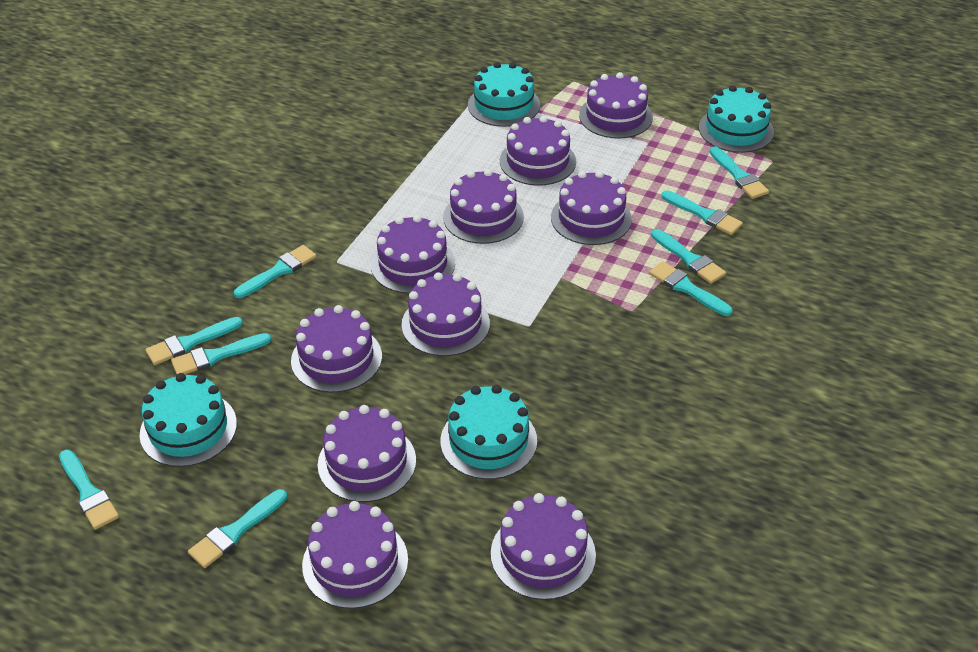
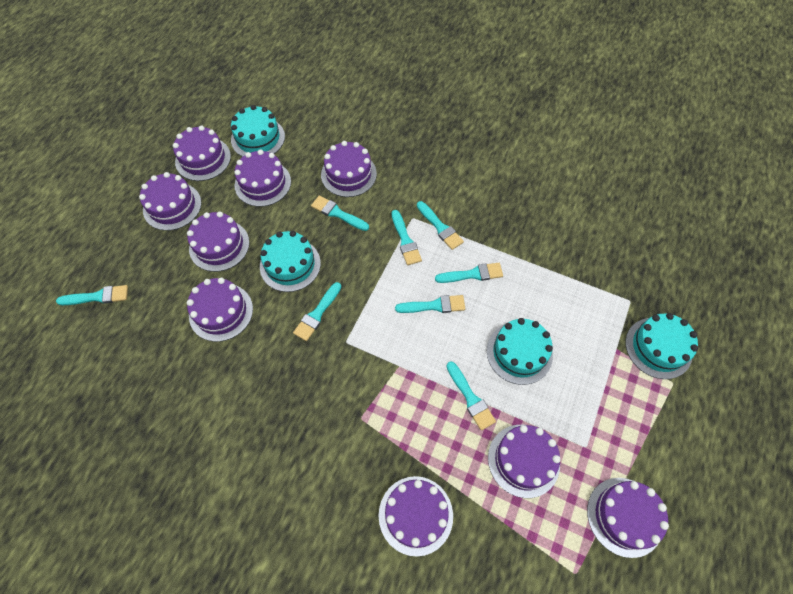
purple cake: [291,305,382,393] [302,501,408,609] [318,405,416,502] [371,215,455,294] [401,272,490,356] [443,169,524,244] [491,493,596,600] [500,116,576,186] [551,171,632,245] [579,72,653,139] = 10 -> [139,172,202,231] [173,125,231,181] [187,211,249,272] [187,278,253,342] [234,149,291,207] [321,141,377,197] [379,476,453,557] [488,425,561,498] [587,478,669,558] = 9
turquoise brush: [59,450,119,530] [145,317,243,365] [171,333,271,374] [188,489,287,568] [234,245,317,298] [649,261,733,316] [651,229,726,284] [662,190,743,235] [710,146,769,199] = 9 -> [56,285,128,305] [293,282,341,341] [311,195,369,231] [392,210,422,265] [395,295,465,313] [417,201,464,250] [435,263,503,283] [446,361,496,430] = 8

